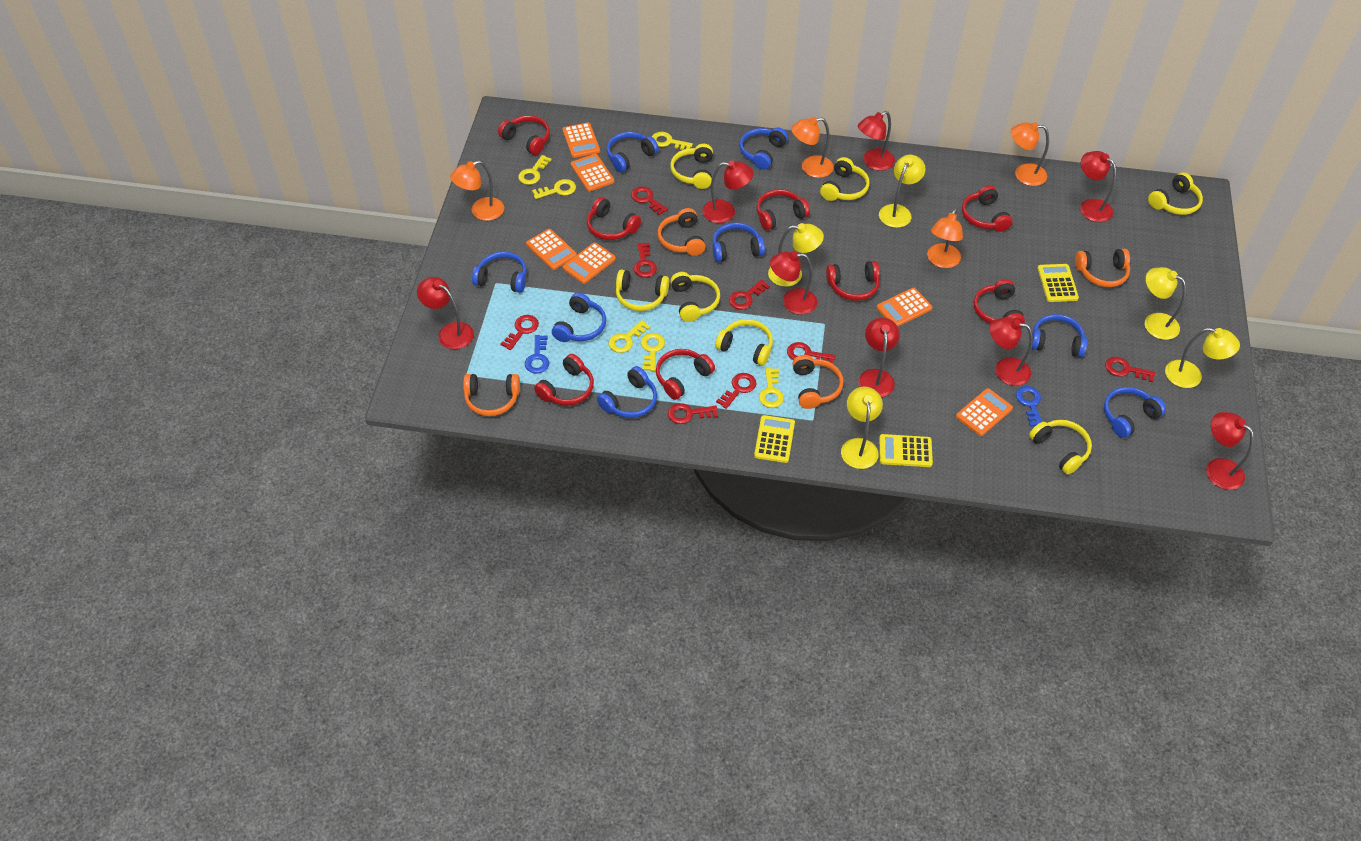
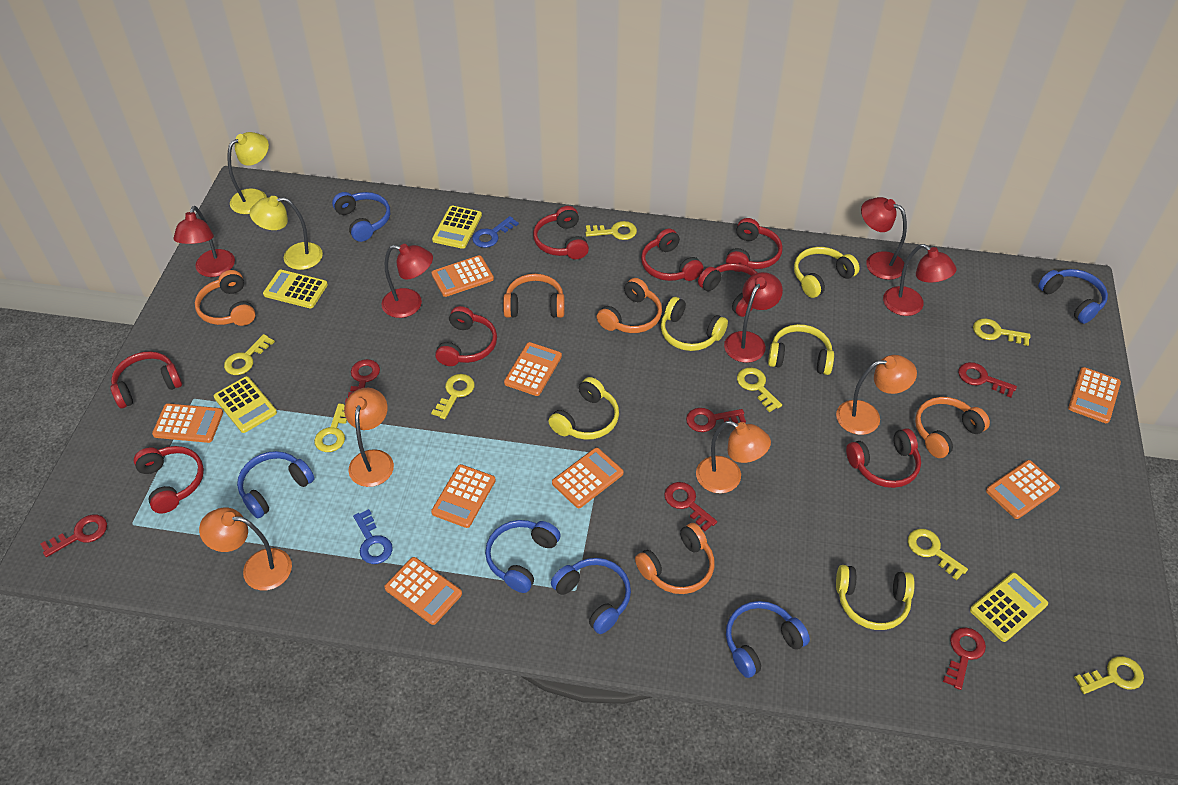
blue headphones: [472,252,527,293] [552,292,606,342] [597,366,657,418] [607,132,659,172] [712,223,765,262] [740,127,788,170] [1032,314,1087,357] [1104,387,1166,438] = 8 -> [237,451,315,518] [332,192,390,242] [485,520,561,593] [551,558,631,634] [726,601,810,678] [1038,269,1108,324] = 6
orange calculator: [526,229,577,270] [562,122,600,158] [563,242,616,284] [571,154,614,191] [877,288,932,326] [956,388,1013,436] = 6 -> [152,403,223,443] [384,557,462,625] [431,255,494,297] [431,464,496,528] [504,342,562,396] [552,448,624,508] [986,460,1060,519] [1068,367,1121,423] = 8
orange headphones: [463,374,520,416] [657,208,706,256] [792,355,843,409] [1075,249,1130,287] = 4 -> [195,270,256,326] [503,274,565,318] [597,278,662,333] [635,523,714,594] [915,397,990,458] = 5
red key: [500,315,539,350] [631,187,668,215] [633,243,657,277] [668,403,718,424] [716,373,757,409] [729,280,770,310] [787,342,835,364] [1105,357,1155,382] = 8 -> [41,515,107,557] [345,359,380,402] [664,482,717,531] [686,408,746,432] [943,628,986,690] [958,362,1017,398] = 6
red lamp: [417,277,474,349] [702,160,754,223] [770,251,817,315] [858,111,895,171] [858,317,900,397] [990,317,1033,386] [1080,151,1116,222] [1206,412,1254,490] = 8 -> [174,206,235,277] [381,244,433,318] [724,272,783,363] [861,197,907,280] [883,244,957,316] = 5
yellow calculator: [754,415,795,463] [879,434,933,467] [1038,264,1079,302] = 3 -> [214,376,277,433] [263,270,328,308] [432,206,482,249] [970,573,1048,642] = 4
yellow headphones: [616,269,669,311] [670,144,713,189] [670,272,720,322] [715,319,773,366] [820,157,870,201] [1029,420,1092,474] [1148,172,1203,215] = 7 -> [548,377,619,440] [661,297,728,351] [768,324,834,375] [794,247,860,298] [836,565,915,630] = 5
yellow key: [518,155,552,185] [532,179,576,199] [609,320,651,353] [641,333,665,371] [652,132,693,150] [759,368,784,408] = 6 -> [224,334,275,375] [314,403,347,452] [431,374,475,419] [585,221,637,240] [737,367,782,412] [908,529,968,580] [973,318,1030,346] [1074,656,1144,694] = 8
yellow lamp: [768,223,824,287] [841,386,883,469] [879,155,926,228] [1145,267,1186,340] [1165,328,1240,388] = 5 -> [227,132,269,214] [250,196,323,270] = 2

